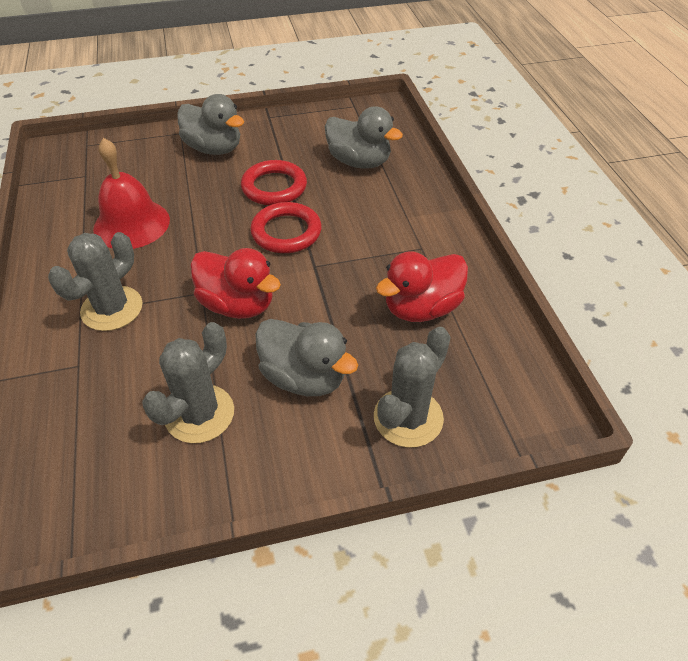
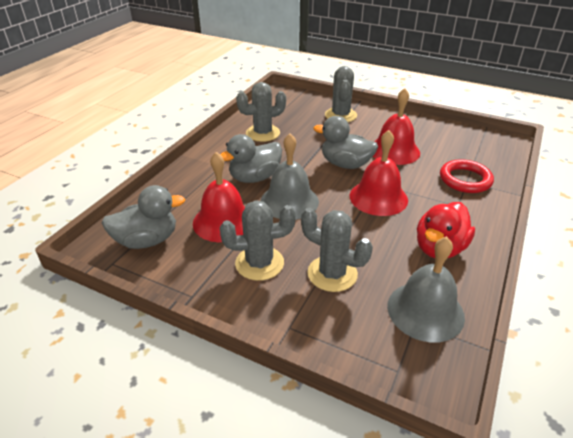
grey bell: none = 0 -> [261,133,319,220] [387,236,465,343] = 2
grey cactus: [48,232,142,331] [142,322,234,443] [374,327,451,448] = 3 -> [220,200,296,281] [236,82,286,142] [301,208,373,292] [325,66,357,122] = 4
red bell: [93,138,170,249] = 1 -> [193,152,245,242] [350,130,408,216] [373,88,420,165] = 3
red duck: [190,248,281,319] [376,251,468,322] = 2 -> [417,202,475,258] = 1
red ring: [241,160,307,205] [250,202,322,253] = 2 -> [440,159,494,193] = 1

